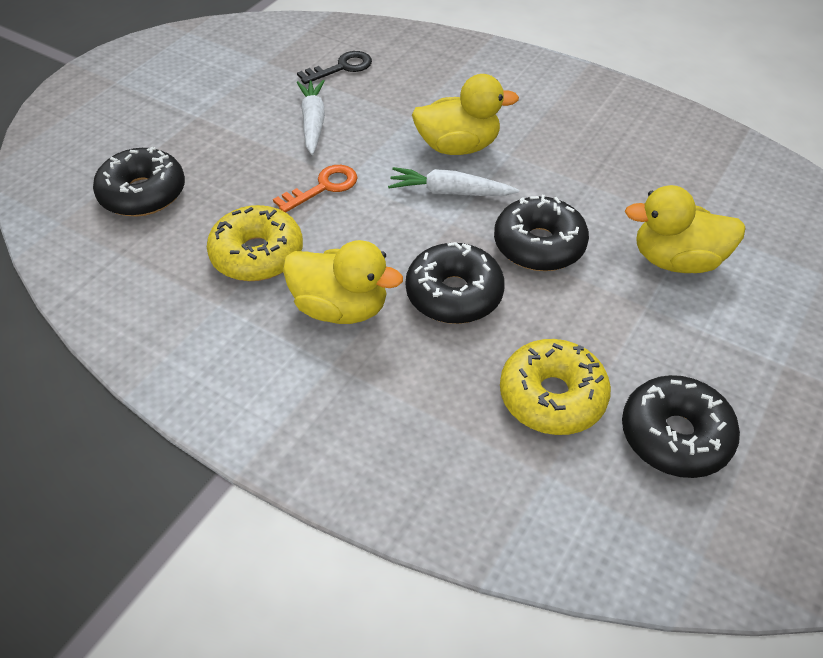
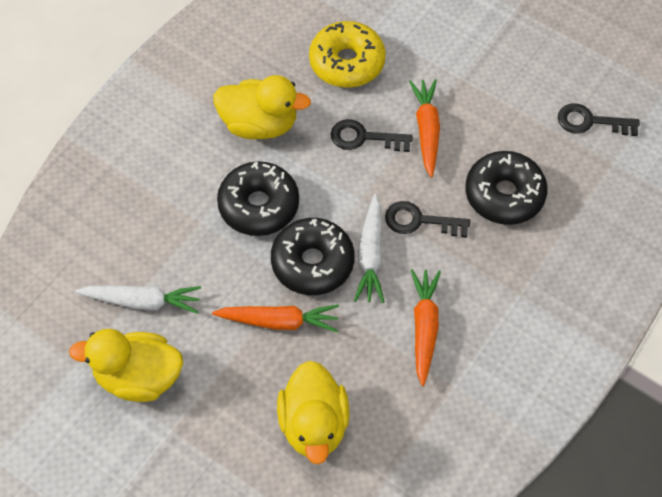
black donut: [93,147,185,217] [406,242,505,324] [494,195,589,271] [622,375,740,478] = 4 -> [217,161,299,236] [271,218,355,295] [465,151,547,225] = 3
black key: [297,51,372,84] = 1 -> [331,119,413,152] [385,201,470,237] [558,103,640,136] = 3
orange carrot: none = 0 -> [212,305,339,332] [409,79,440,178] [411,269,441,386] = 3
orange key: [273,165,358,212] = 1 -> none = 0
yellow donut: [207,205,303,281] [500,339,611,435] = 2 -> [309,21,386,88] = 1

